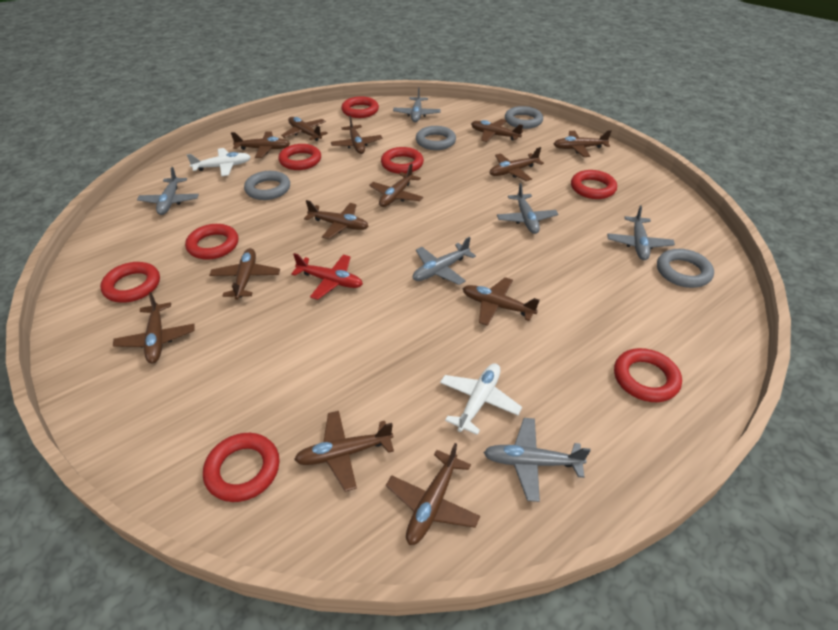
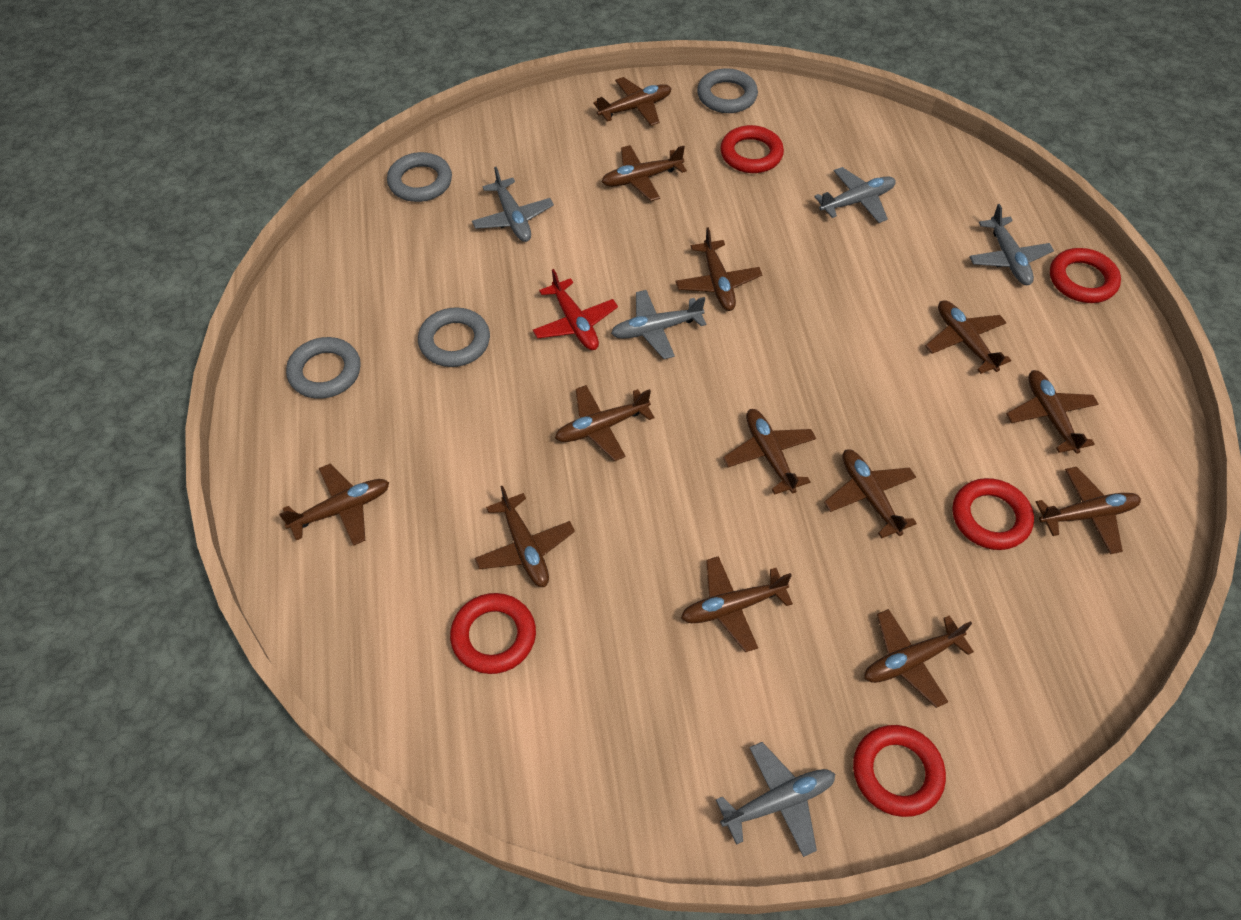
grey plane: [137,167,199,215] [393,87,441,122] [413,237,476,285] [483,418,591,502] [497,183,558,234] [607,205,675,260] = 6 -> [472,167,554,242] [611,290,706,359] [716,742,835,857] [814,167,896,223] [969,204,1054,285] = 5
red ring: [100,262,160,303] [185,224,238,260] [203,433,280,502] [278,144,321,170] [341,96,379,118] [381,147,424,174] [571,170,617,199] [614,348,682,402] = 8 -> [450,593,536,674] [720,125,784,173] [853,725,946,817] [952,478,1034,550] [1050,248,1121,303] = 5
white plane: [187,148,251,177] [440,363,522,435] = 2 -> none = 0

